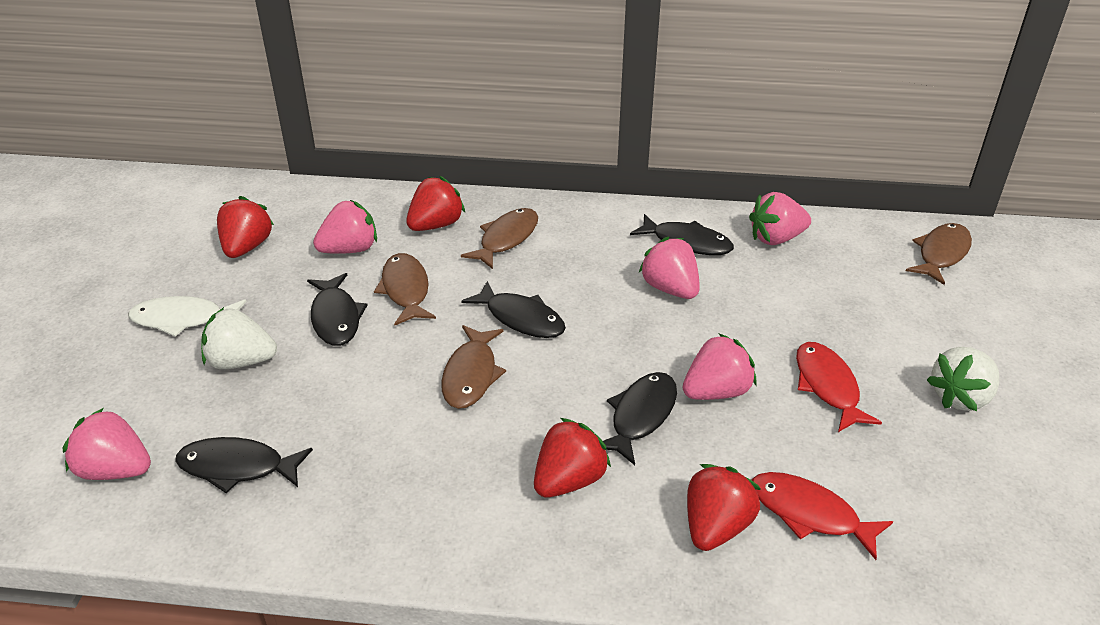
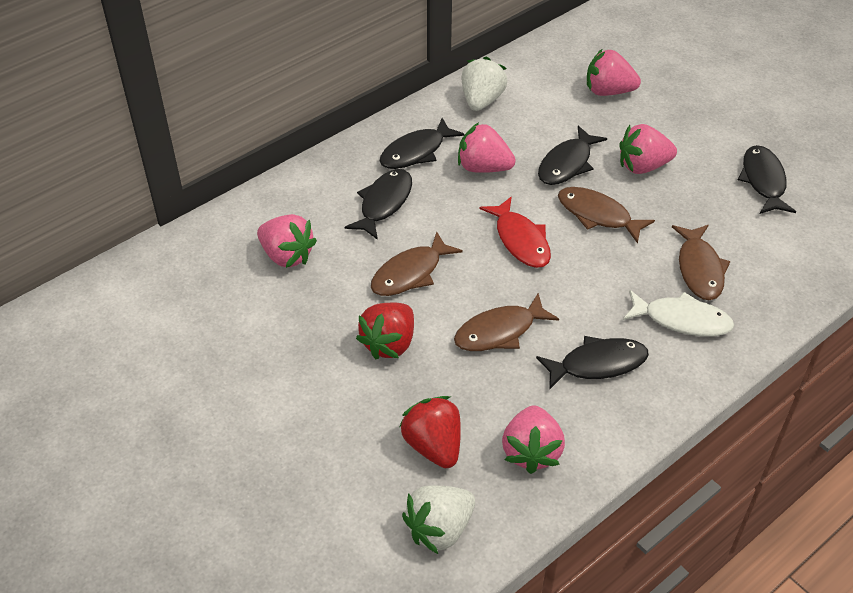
red fish: [752,472,893,560] [796,342,882,432] = 2 -> [479,196,551,268] = 1
red strawberry: [217,196,274,258] [406,176,465,231] [534,418,611,498] [687,464,761,551] = 4 -> [356,303,414,359] [399,396,461,468] = 2

